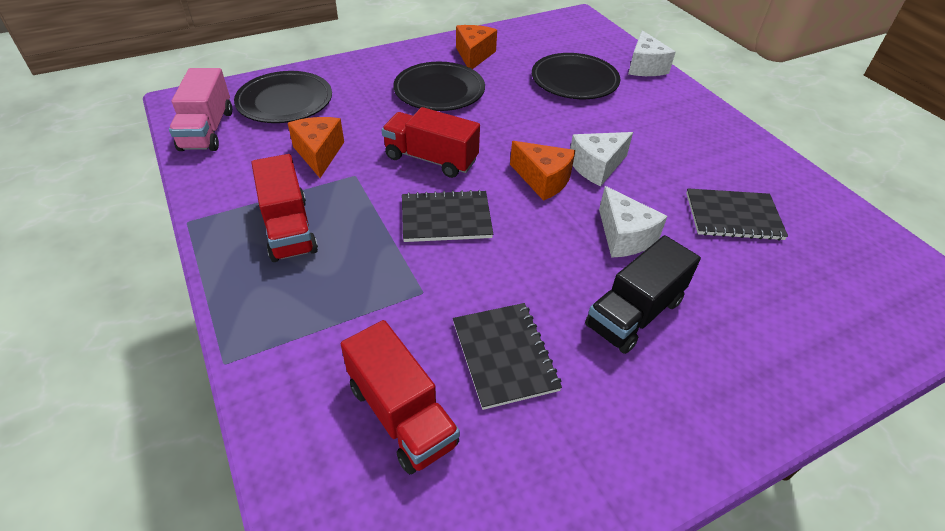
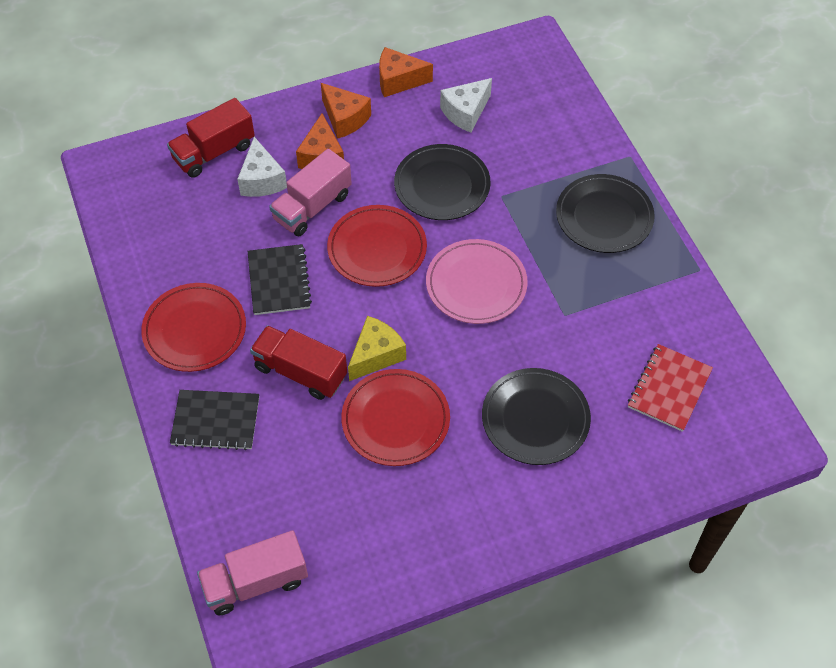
black notebook: [402,190,493,242] [453,303,562,410] [686,188,788,241] = 3 -> [170,390,259,450] [248,244,312,315] = 2
black truck: [585,235,701,354] = 1 -> none = 0
pink plate: none = 0 -> [426,239,528,324] = 1
pink truck: [169,68,232,151] = 1 -> [197,530,308,616] [269,149,352,236] = 2
red notebook: none = 0 -> [628,344,713,432] = 1
red plate: none = 0 -> [141,283,246,372] [327,205,427,287] [341,369,450,466] = 3
red truck: [252,154,318,262] [341,320,460,474] [382,107,480,178] = 3 -> [167,98,255,178] [250,325,347,400] = 2
white cheese: [570,132,633,186] [599,186,667,258] [628,30,675,76] = 3 -> [237,137,287,197] [440,78,492,133] = 2
yellow cheese: none = 0 -> [348,316,406,381] = 1

